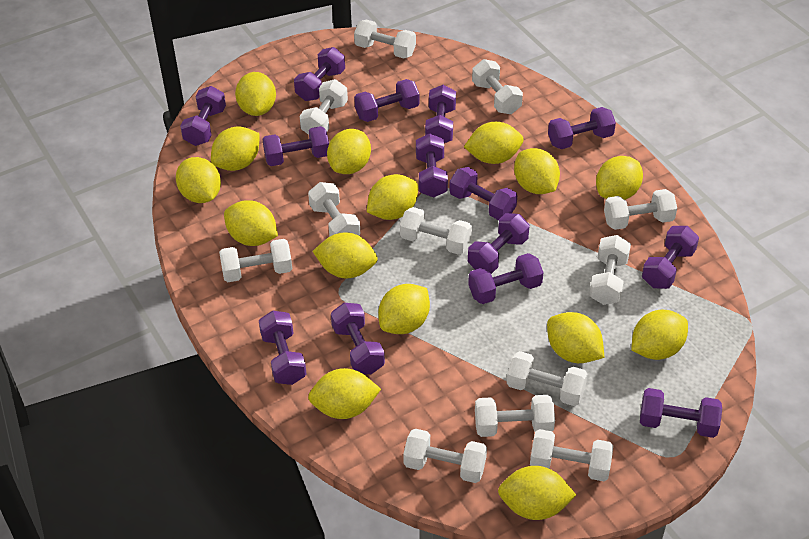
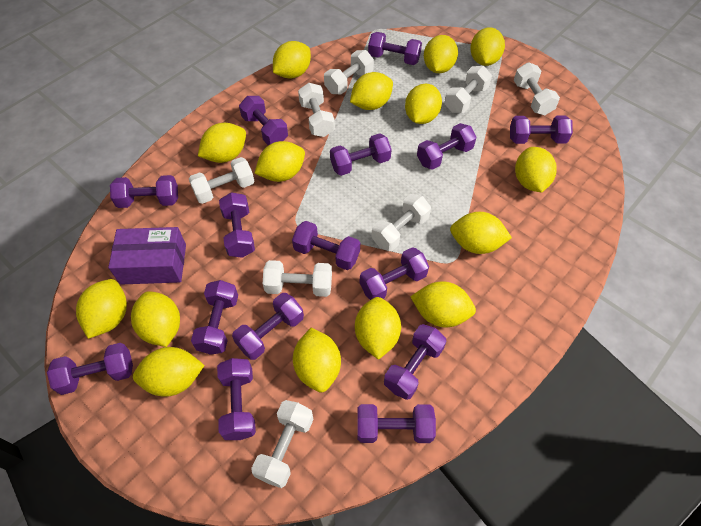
purple box: none = 0 -> [108,227,186,285] = 1
purple dumbbell: [180,86,226,146] [259,311,306,385] [262,126,329,166] [294,47,345,101] [331,303,385,374] [354,79,420,122] [416,133,448,198] [425,85,456,143] [449,167,517,220] [468,213,529,274] [468,253,544,304] [548,107,616,149] [640,388,722,438] [642,226,699,289] = 14 -> [47,343,133,395] [110,175,178,208] [191,280,238,355] [217,358,256,440] [219,192,255,258] [232,293,304,360] [239,96,288,145] [292,221,360,270] [330,133,392,176] [357,404,436,443] [360,247,429,300] [368,32,422,65] [384,324,447,400] [417,123,477,170] [510,115,573,144] = 15
white dumbbell: [219,239,292,282] [300,79,348,135] [308,182,360,236] [354,19,416,58] [400,207,472,255] [403,429,487,483] [472,59,523,114] [475,395,555,437] [507,351,588,406] [530,429,613,481] [589,235,631,305] [604,189,677,230] = 12 -> [189,157,254,204] [251,400,314,488] [263,260,332,297] [298,83,335,137] [324,50,374,95] [371,194,431,251] [444,66,492,113] [514,62,560,115] = 8

